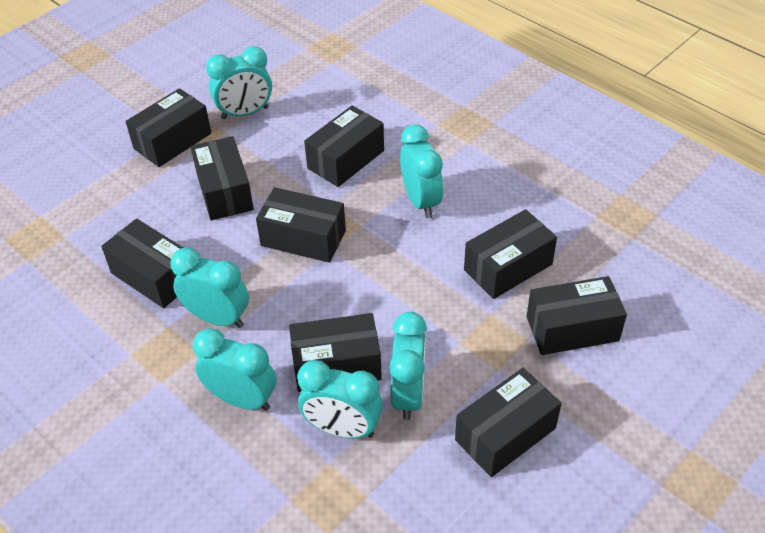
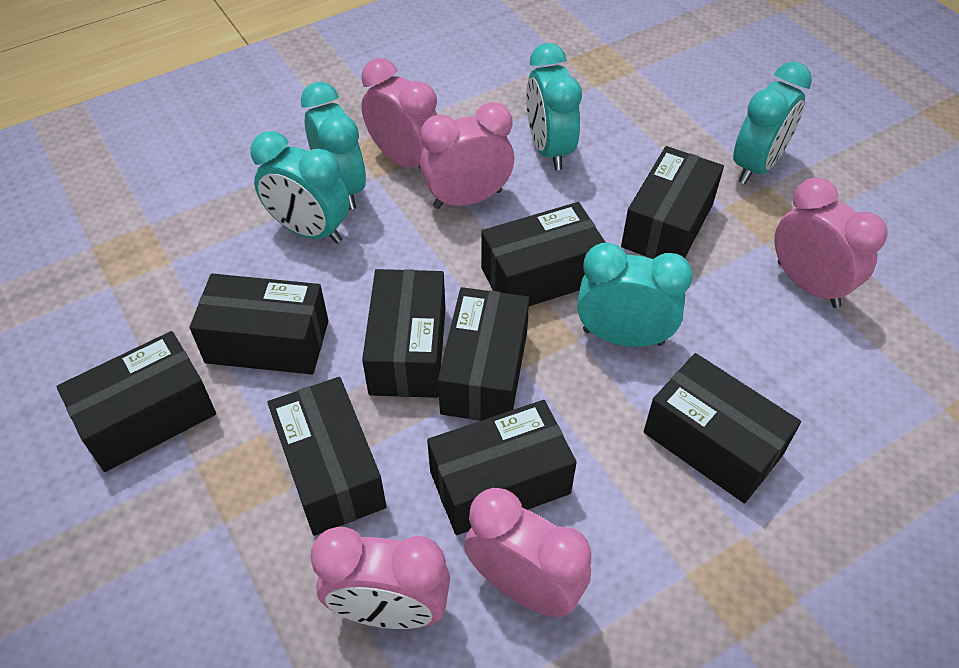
pink clock: none = 0 -> [311,527,450,629] [361,58,437,168] [420,102,514,209] [464,488,591,617] [774,177,888,308] = 5
turquoise clock: [171,247,249,328] [193,328,276,411] [206,46,272,119] [297,360,383,439] [389,312,427,420] [400,124,443,218] = 6 -> [250,131,350,244] [301,82,366,210] [526,43,582,170] [577,243,693,347] [733,62,812,184] = 5

